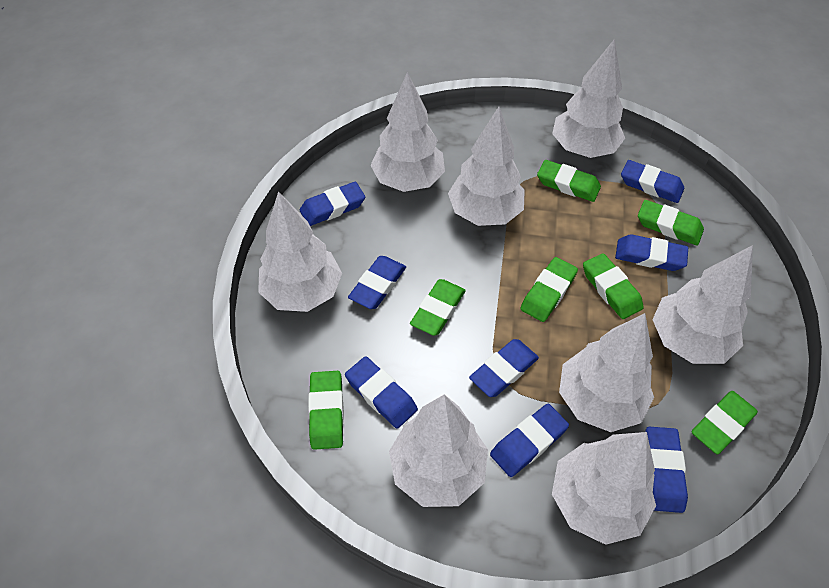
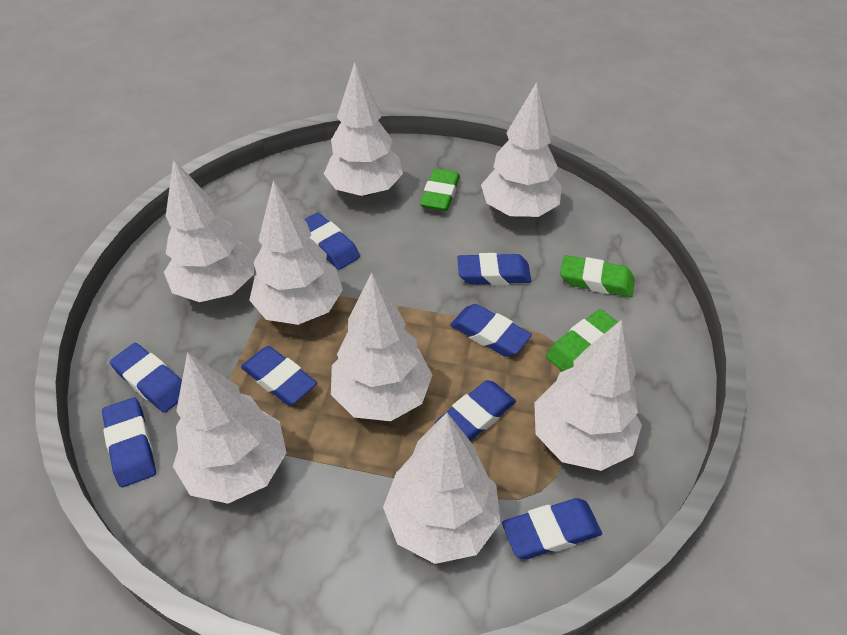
green eraser: [308,371,344,450] [410,279,466,336] [520,257,578,322] [537,160,601,202] [583,253,643,319] [638,200,704,246] [691,391,758,455] = 7 -> [420,169,460,211] [546,309,618,372] [560,255,635,297] = 3

